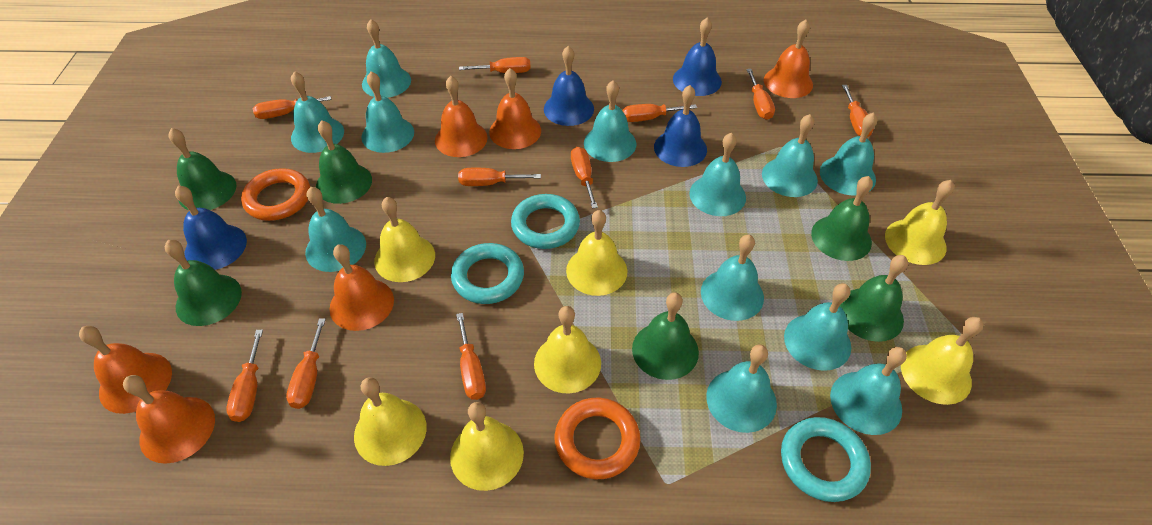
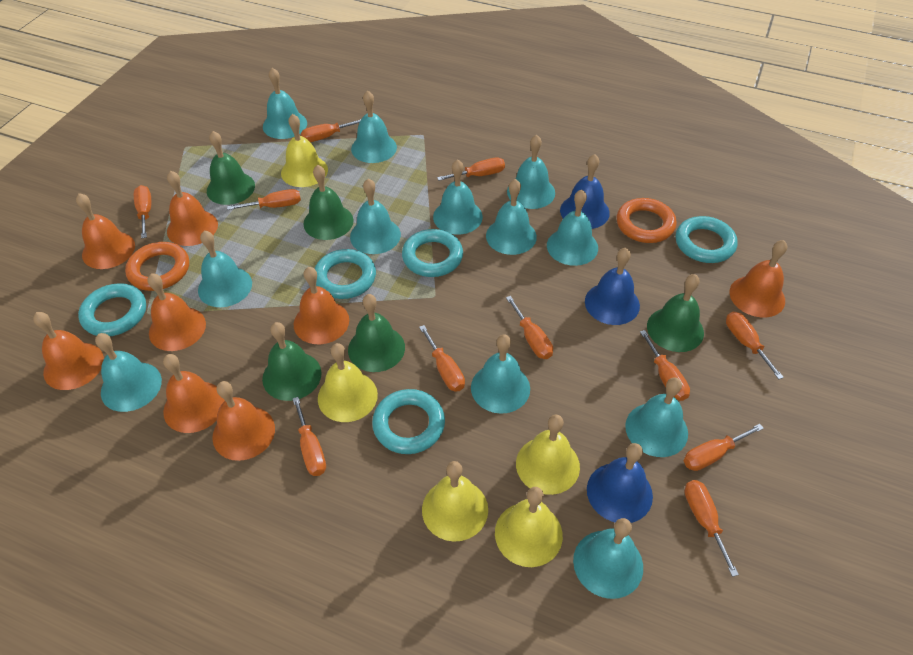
blue bell: [175,186,247,270] [544,46,594,126] [654,85,707,167] [673,17,722,96] = 4 -> [560,154,610,229] [585,248,640,325] [587,443,653,523] = 3
green bell: [164,240,242,326] [168,128,236,210] [316,120,372,204] [632,292,699,380] [811,176,873,261] [840,255,908,342] = 6 -> [207,131,255,205] [262,322,322,401] [303,165,354,240] [348,294,405,372] [647,274,704,352] = 5
orange bell: [79,326,172,414] [123,375,215,464] [330,244,394,331] [435,76,488,157] [489,68,541,149] [764,20,813,98] = 6 -> [33,312,104,390] [76,193,135,269] [148,273,206,351] [163,354,225,433] [167,171,218,246] [212,381,275,461] [294,267,349,344] [729,240,787,317] = 8
orange screwdriver: [226,330,263,422] [252,96,331,119] [286,318,326,409] [456,313,486,400] [458,168,541,186] [459,57,531,73] [571,147,598,208] [622,104,697,122] [746,69,775,120] [842,85,874,137] = 10 -> [134,185,151,238] [227,189,301,210] [292,397,326,476] [301,119,361,142] [419,325,465,392] [437,157,505,181] [506,296,553,359] [640,330,690,401] [684,424,764,471] [684,480,739,577] [726,312,784,379] = 11
turquoise ring: [451,243,524,304] [511,194,580,249] [781,417,871,502] = 3 -> [78,283,146,336] [314,249,376,299] [372,389,445,454] [402,229,463,277] [676,216,738,263] = 5
yellow bell: [354,377,427,466] [374,197,435,282] [450,402,524,491] [534,306,601,394] [566,210,627,296] [885,180,954,265] [901,317,983,405] = 7 -> [281,114,328,187] [318,343,378,422] [422,461,488,542] [495,487,563,567] [516,414,580,495] = 5

